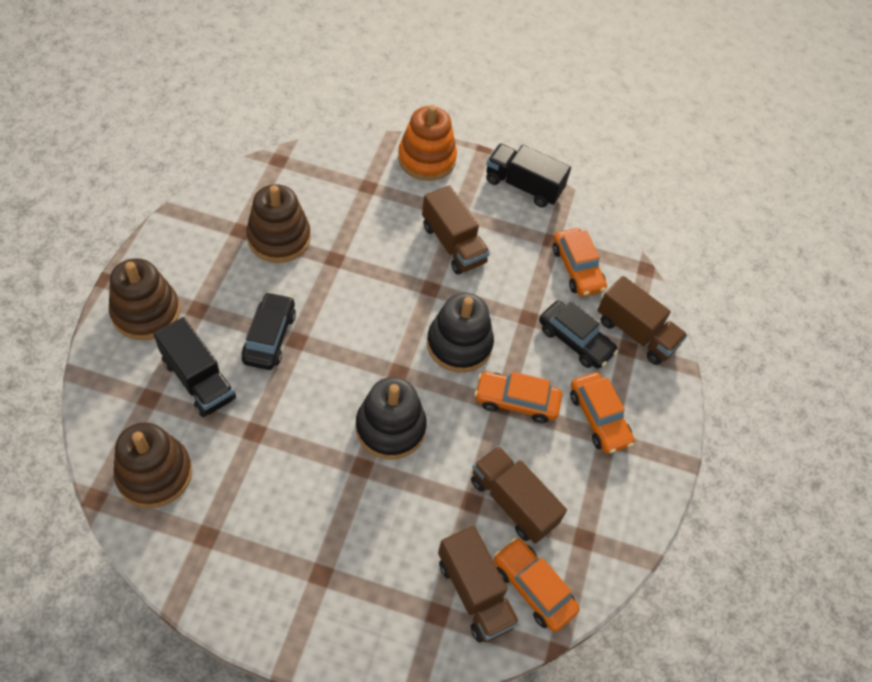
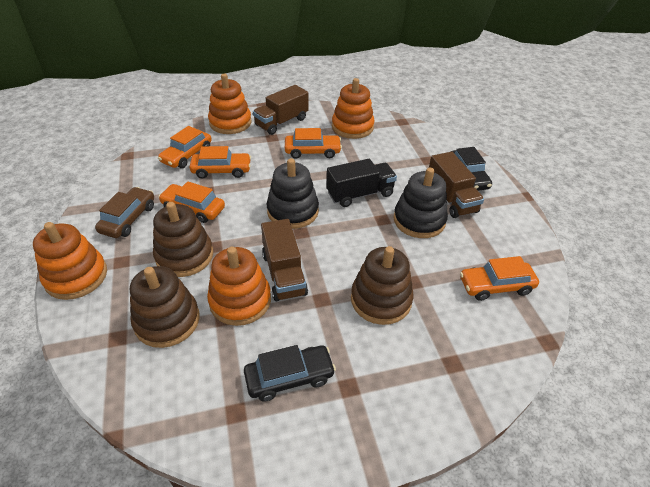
black truck: [154,317,236,417] [486,144,571,207] = 2 -> [326,159,397,207] = 1
brown car: none = 0 -> [95,187,154,238] = 1
brown truck: [422,185,490,275] [438,526,520,643] [471,446,567,544] [597,276,687,365] = 4 -> [253,85,309,135] [261,219,308,301] [429,152,484,218] = 3
orange car: [474,372,562,423] [494,538,580,632] [553,228,607,297] [570,372,634,454] = 4 -> [158,126,212,168] [158,181,225,223] [190,146,251,179] [285,128,342,159] [460,256,539,301] = 5
orange stacking toy: [398,105,457,181] = 1 -> [33,222,107,300] [207,247,271,326] [208,74,252,134] [332,78,375,139] = 4

